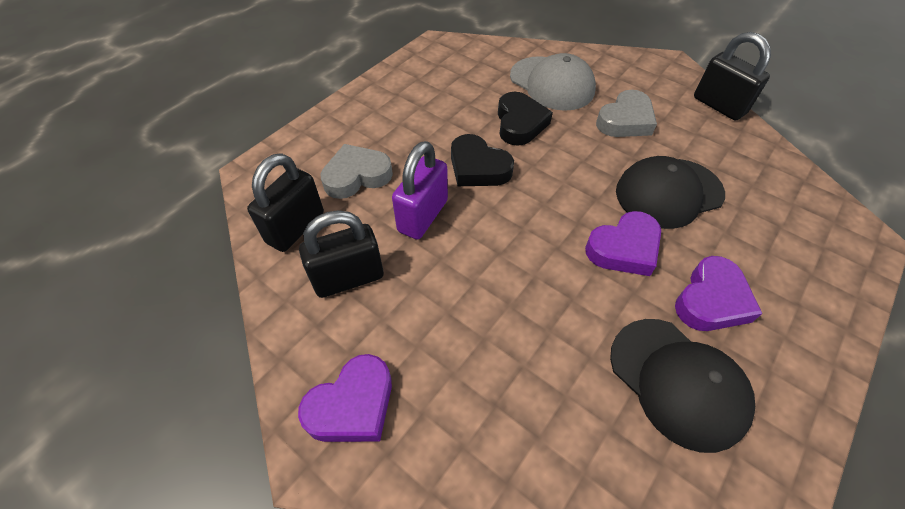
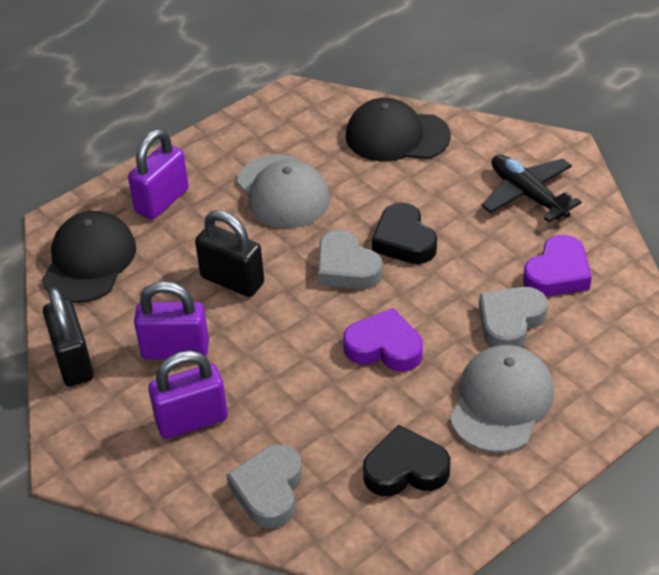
black padlock: [247,153,324,252] [299,210,384,298] [694,32,771,121] = 3 -> [43,287,94,387] [195,210,264,297] = 2
black plane: none = 0 -> [481,155,582,222] = 1
grey cap: [510,53,596,111] = 1 -> [237,154,330,228] [450,345,554,453] = 2
grey heart: [320,144,393,199] [596,90,657,137] = 2 -> [226,444,302,529] [318,230,383,289] [479,287,548,347] = 3
purple heart: [298,354,392,442] [585,211,661,276] [675,256,762,331] = 3 -> [343,308,423,371] [523,235,592,296] = 2
purple padlock: [392,141,448,240] = 1 -> [128,129,189,220] [134,281,209,360] [148,350,228,439] = 3

